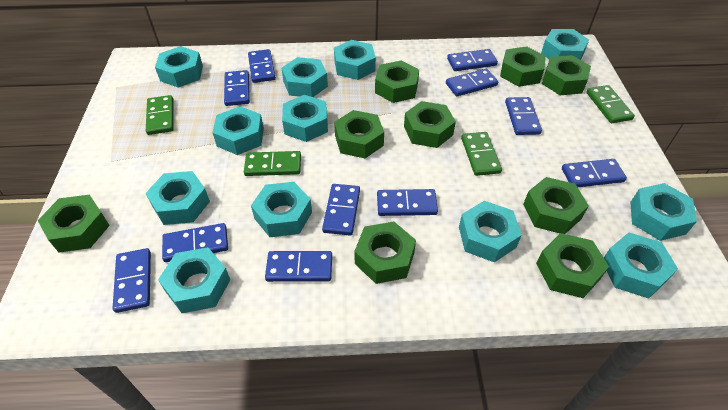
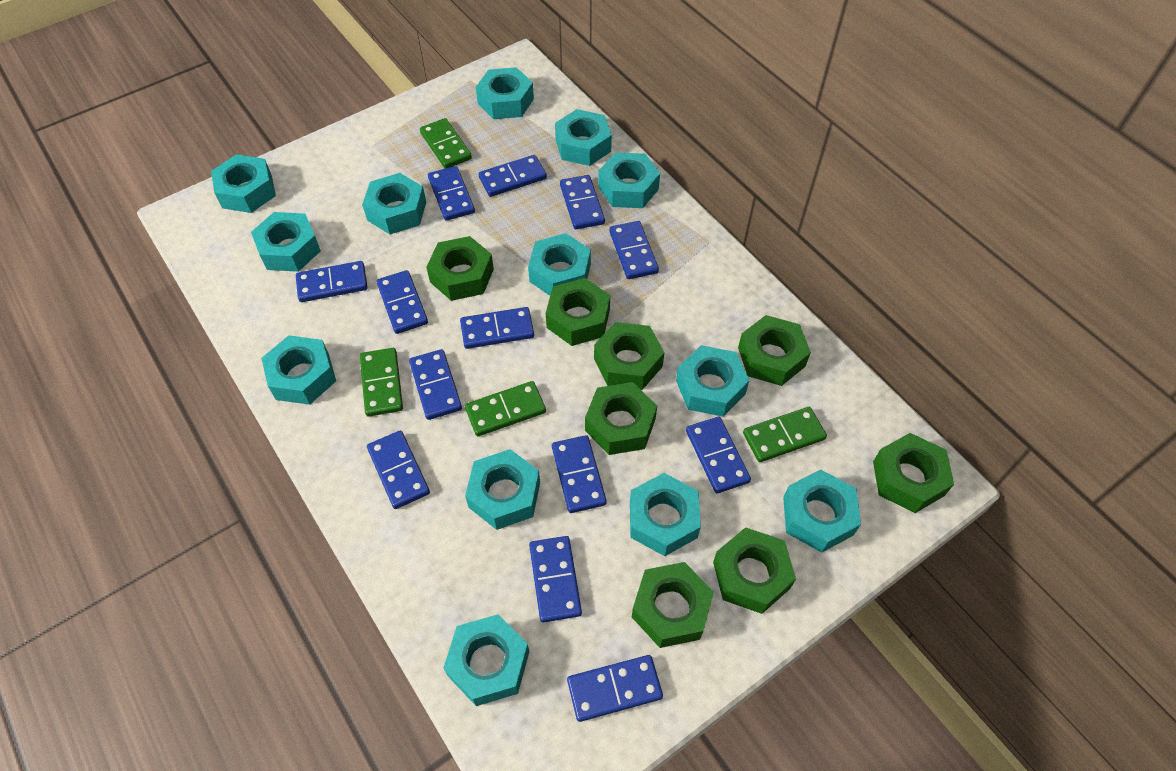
blue domino: [113,248,151,313] [162,223,228,262] [224,70,250,106] [248,49,276,83] [265,251,332,282] [322,184,360,235] [377,189,438,216] [446,69,498,96] [447,49,498,71] [505,97,542,135] [562,159,627,187] = 11 -> [296,261,368,302] [367,431,430,509] [376,270,428,334] [409,349,462,420] [428,166,475,221] [460,307,534,349] [479,155,547,197] [529,536,582,623] [552,435,607,513] [560,175,605,229] [567,655,663,722] [609,221,659,279] [686,417,751,493] = 13
green nut: [38,195,110,253] [334,110,384,158] [354,222,416,284] [375,61,419,103] [404,101,456,148] [500,46,546,87] [523,177,589,234] [536,233,609,298] [542,55,591,95] = 9 -> [426,236,494,301] [546,278,610,346] [585,382,657,455] [594,322,664,390] [632,562,714,648] [713,527,796,614] [738,315,811,386] [873,433,954,513] = 8
turquoise nut: [145,171,210,225] [155,46,203,88] [158,247,230,313] [212,106,264,155] [251,182,312,237] [281,57,328,97] [282,95,328,142] [334,40,376,80] [459,201,522,262] [541,29,589,60] [604,232,678,299] [630,183,697,241] = 12 -> [211,155,276,213] [251,212,321,272] [261,335,336,405] [362,173,426,234] [443,614,529,706] [465,449,540,530] [476,67,534,119] [528,233,591,296] [555,109,612,166] [598,152,660,208] [630,473,701,556] [676,345,749,417] [783,469,861,553] = 13

